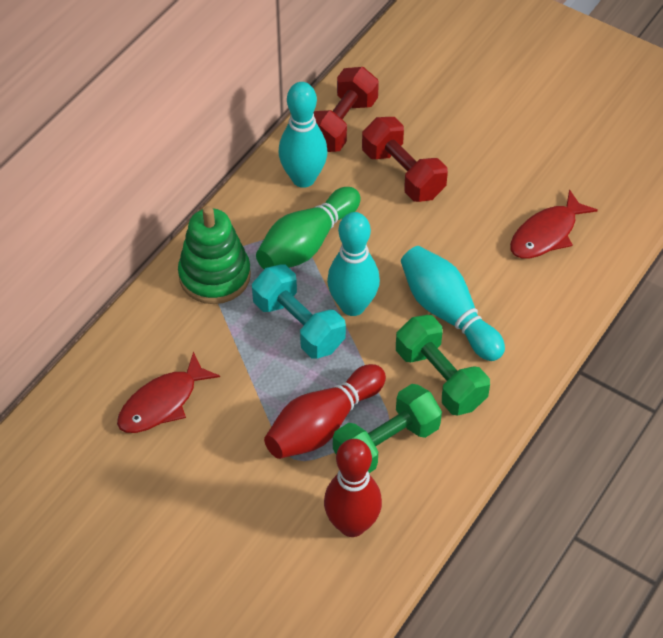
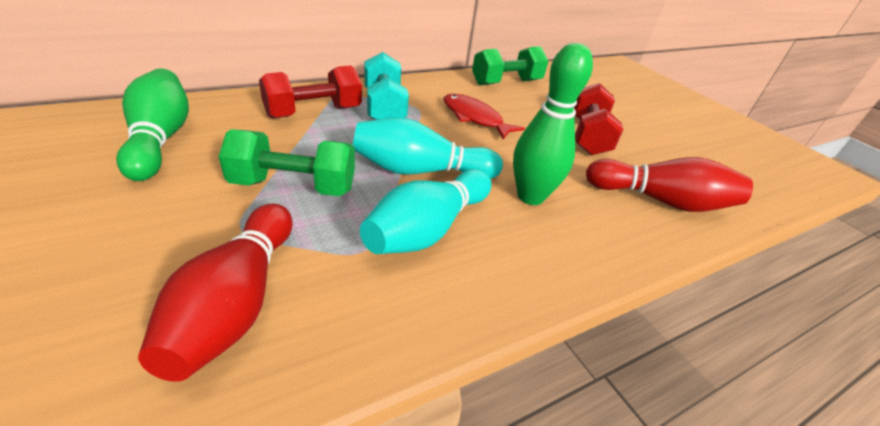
green bowling pin: [256,187,361,269] = 1 -> [116,68,189,181] [513,43,593,205] = 2
green stacking toy: [178,206,251,304] = 1 -> none = 0
red fish: [117,351,220,433] [510,189,598,259] = 2 -> [444,94,525,139] = 1
turquoise bowling pin: [278,82,328,188] [327,212,380,316] [401,246,505,361] = 3 -> [353,118,503,179] [360,169,491,254] = 2

